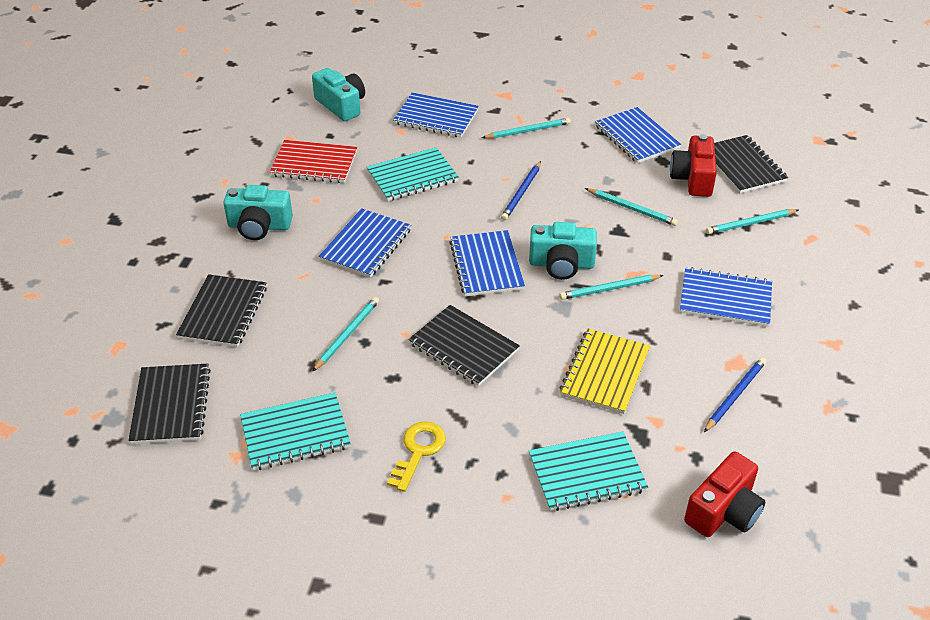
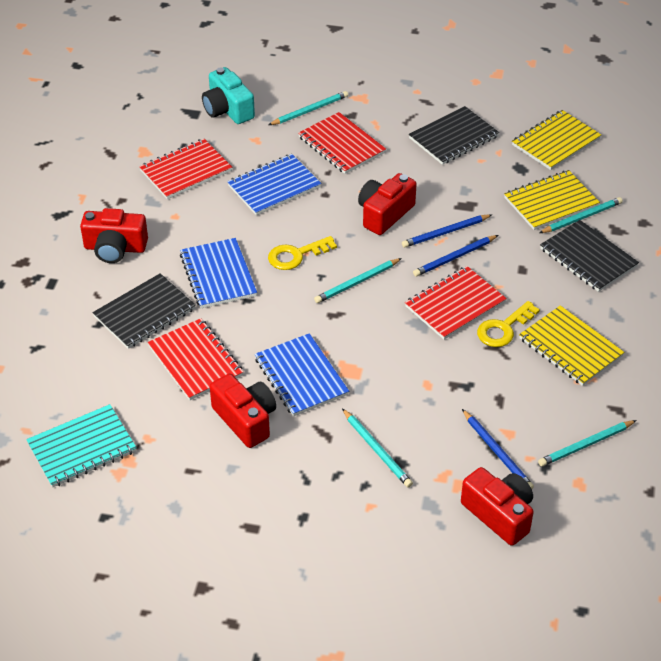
black notebook: [128,364,211,444] [176,274,267,347] [408,305,520,386] [714,135,788,193] = 4 -> [93,273,196,349] [409,106,499,165] [540,220,639,292] = 3
blue notebook: [319,208,411,278] [393,92,479,138] [449,230,525,296] [595,107,681,163] [680,267,772,327] = 5 -> [180,238,257,308] [227,154,322,215] [255,333,349,416] = 3
blue pencil: [501,161,541,220] [704,357,766,432] = 2 -> [402,214,492,248] [413,235,498,277] [462,409,534,489] = 3
red camera: [670,134,717,197] [684,451,765,537] = 2 -> [80,208,148,263] [210,374,276,448] [358,173,417,235] [461,467,533,546] = 4
red notebook: [270,140,357,183] = 1 -> [139,139,232,199] [148,318,244,400] [298,112,386,174] [405,266,507,339] = 4
turquoise camera: [223,185,293,240] [312,68,365,121] [529,222,597,280] = 3 -> [202,67,255,124] = 1
turquoise notebook: [240,393,351,470] [367,147,459,201] [529,432,648,511] = 3 -> [26,404,137,488] = 1
yellow key: [387,421,446,492] = 1 -> [268,236,337,270] [477,301,540,347] = 2
yellow notebook: [559,329,650,414] = 1 -> [504,170,600,230] [512,110,601,170] [519,305,624,386] = 3

